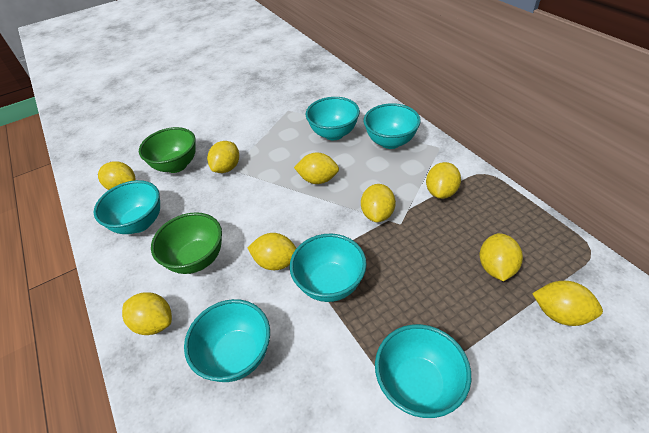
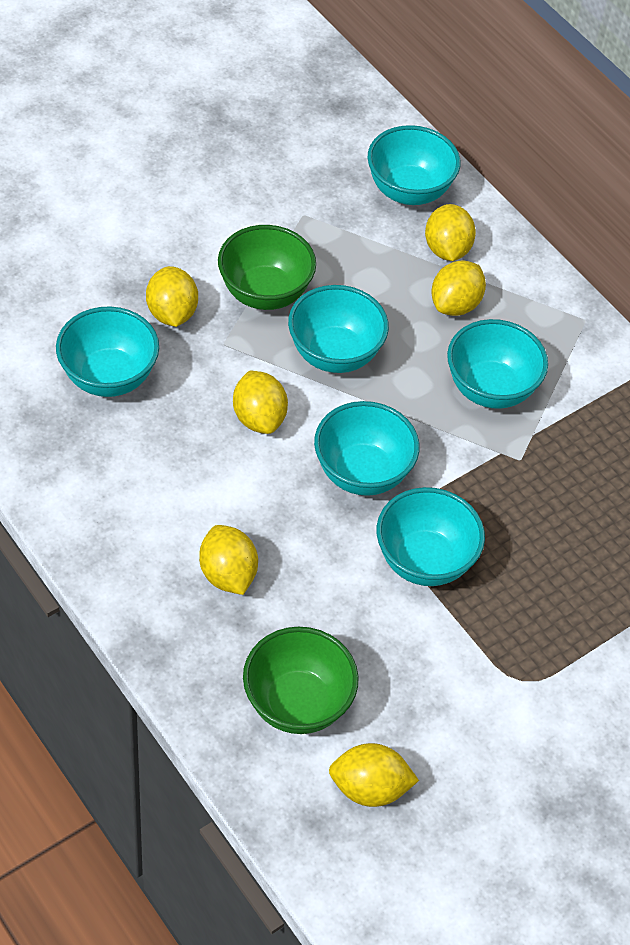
yellow lemon: [98,161,135,190] [122,292,172,335] [207,141,239,173] [247,233,297,270] [294,153,339,184] [361,184,396,222] [426,162,461,199] [479,233,523,281] [532,281,603,326] = 9 -> [146,266,198,327] [199,525,258,595] [233,371,288,434] [329,743,419,807] [425,204,476,261] [431,261,486,316] = 6

